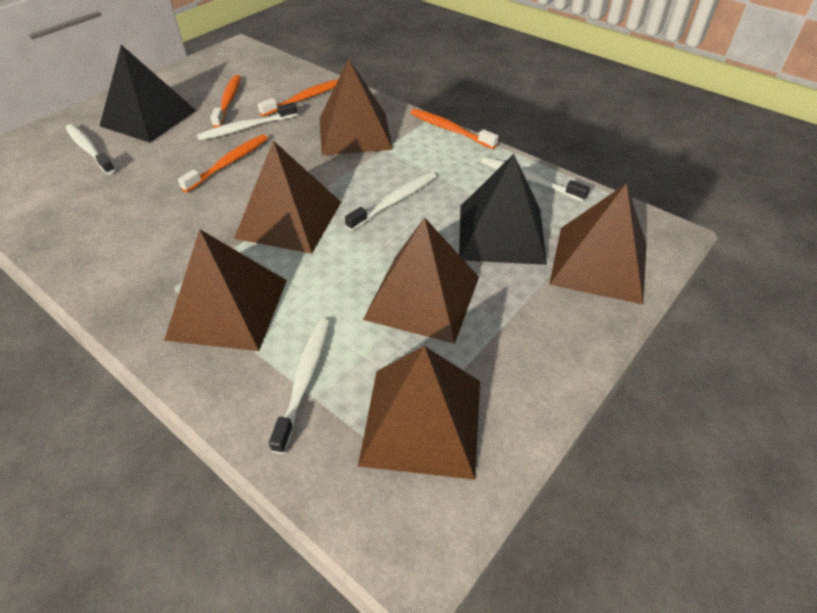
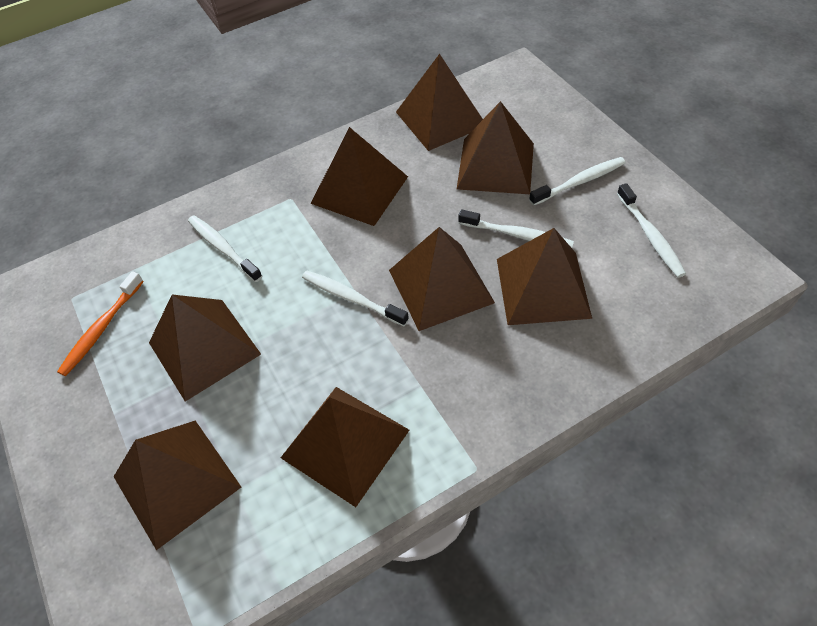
black pyramid: [100,45,197,143] [459,154,547,265] = 2 -> none = 0
brown pyramid: [164,229,287,351] [234,141,341,254] [319,59,393,156] [358,346,480,480] [363,217,479,344] [549,183,647,304] = 6 -> [114,420,241,550] [149,295,261,402] [281,387,409,507] [311,127,408,226] [389,227,495,331] [396,54,483,151] [457,101,534,194] [497,228,592,325] = 8
orange toothbrush: [178,134,268,192] [210,75,241,128] [258,79,338,117] [410,109,498,149] = 4 -> [57,271,144,376] = 1

